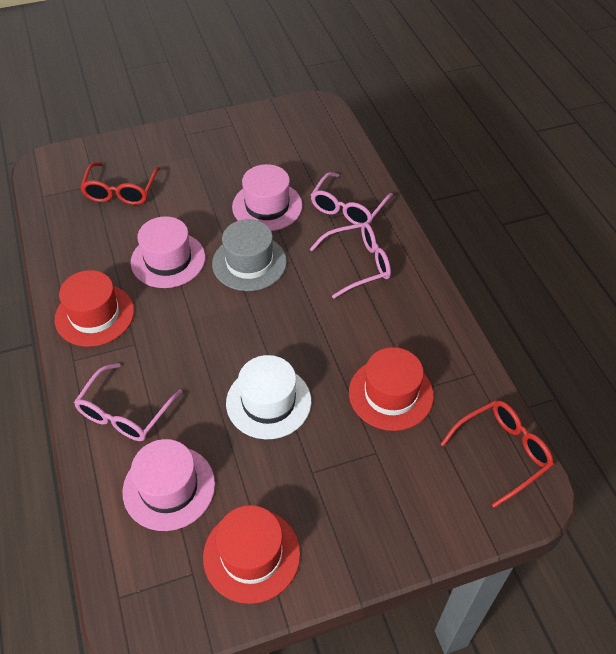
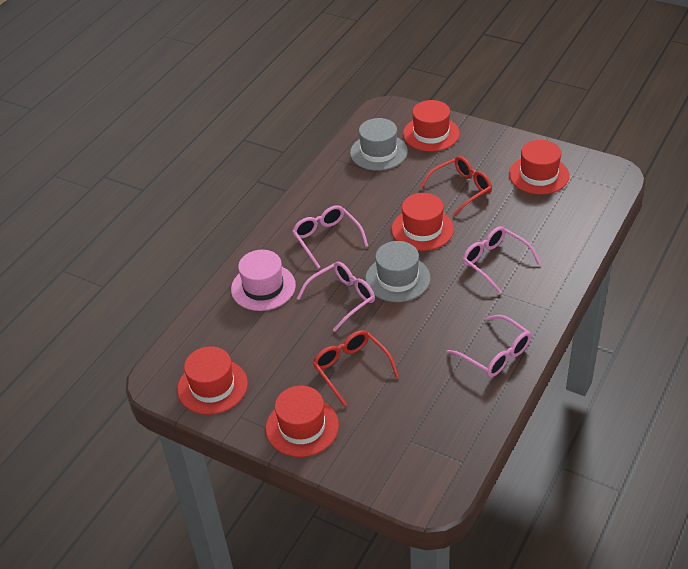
grey hat: [212,219,287,291] = 1 -> [350,118,408,171] [365,241,430,302] = 2
pink glasses: [74,363,182,441] [310,222,391,299] [311,172,393,224] = 3 -> [292,205,368,268] [297,261,375,332] [447,315,531,377] [462,226,541,294] = 4
pink hat: [122,439,215,531] [131,216,205,288] [232,164,302,231] = 3 -> [231,250,296,311] = 1
red hat: [55,270,134,347] [203,505,300,604] [349,347,434,431] = 3 -> [177,346,248,415] [266,386,339,457] [392,193,454,251] [403,100,460,152] [509,140,569,195] = 5
white hat: [226,355,311,439] = 1 -> none = 0

